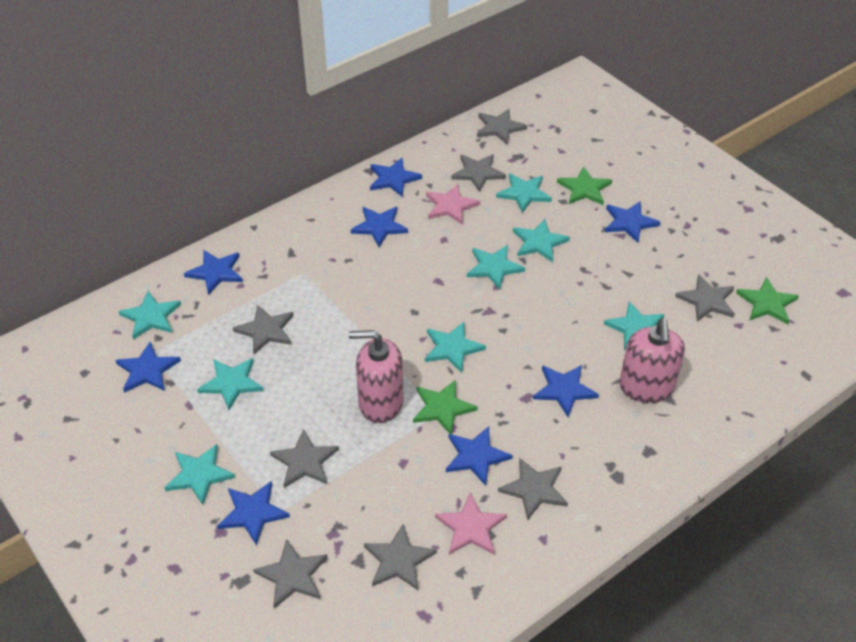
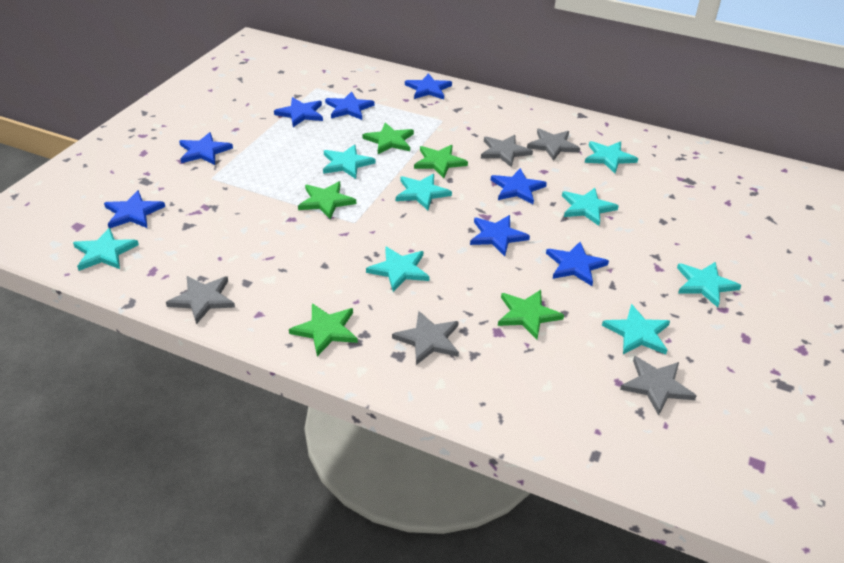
green star: [413,380,478,434] [557,166,612,205] [736,277,799,324] = 3 -> [289,303,358,356] [298,181,356,220] [362,122,414,154] [414,145,468,178] [498,290,564,339] = 5
grey star: [233,304,293,354] [253,539,327,609] [270,429,339,488] [364,524,437,590] [451,154,506,192] [477,109,528,145] [498,458,568,520] [675,274,735,321] = 8 -> [166,276,235,324] [392,311,459,365] [481,135,533,167] [527,129,580,161] [620,356,696,415] = 5
pink soap dispenser: [349,330,403,423] [619,319,685,403] = 2 -> none = 0
pink star: [426,184,480,224] [435,492,507,555] = 2 -> none = 0

